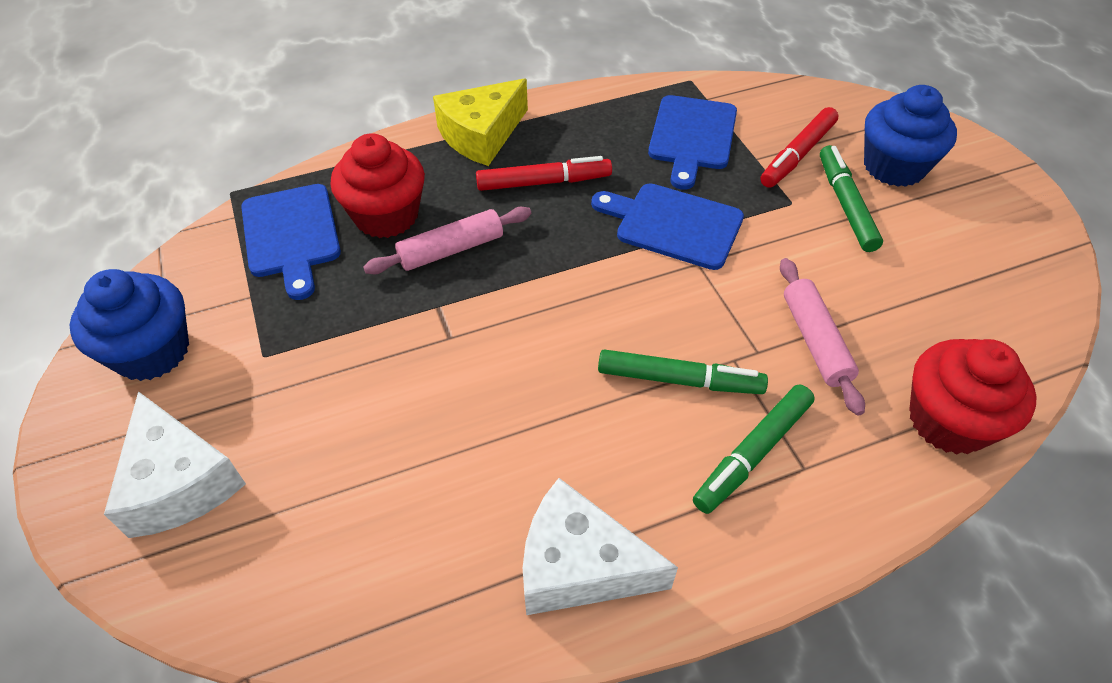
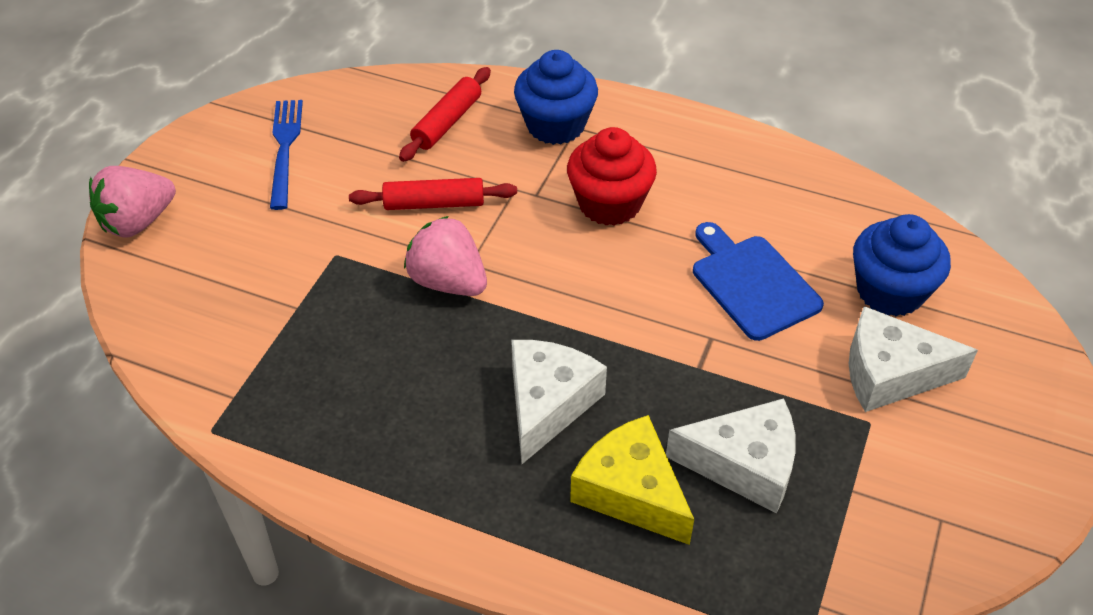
blue cutting board: [241,184,341,300] [591,183,744,270] [648,95,737,190] = 3 -> [693,222,824,341] = 1
blue fork: none = 0 -> [270,100,303,210] = 1
green marker: [598,349,768,394] [693,384,815,514] [820,145,883,252] = 3 -> none = 0
pink rolling pin: [363,207,531,274] [780,258,865,416] = 2 -> none = 0
pink strawberry: none = 0 -> [89,166,176,238] [404,216,487,296] = 2
red cupcake: [331,133,425,238] [909,339,1037,454] = 2 -> [567,127,657,226] = 1
red marker: [476,156,612,191] [760,107,838,188] = 2 -> none = 0
red rolling pin: none = 0 -> [349,178,517,210] [399,67,491,162] = 2
white cheese: [104,391,246,538] [523,478,678,615] = 2 -> [511,340,607,464] [666,398,796,514] [849,306,978,412] = 3

